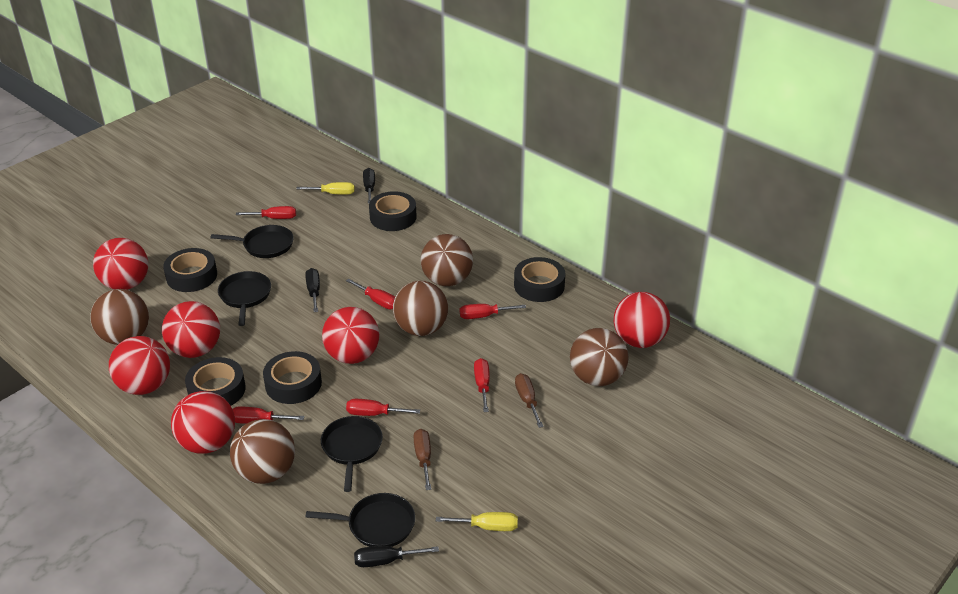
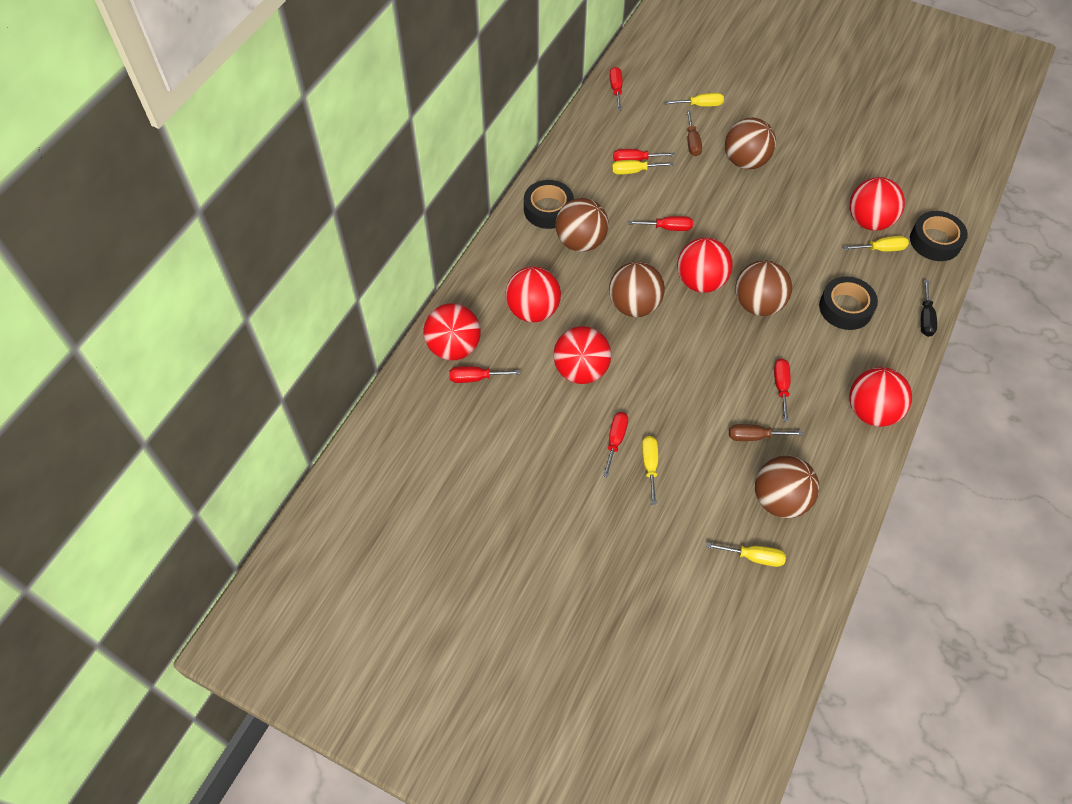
black pan: [211,225,294,258] [218,271,271,326] [305,493,415,547] [321,416,383,492] = 4 -> none = 0
black screwdriver: [305,268,320,312] [354,546,439,567] [363,168,375,204] = 3 -> [920,280,937,337] = 1
black tape: [163,248,217,292] [185,357,245,406] [263,351,322,404] [369,191,417,231] [514,257,565,302] = 5 -> [524,180,574,229] [819,276,878,330] [910,211,968,261] = 3
yellow screwdriver: [296,182,355,195] [436,512,518,531] = 2 -> [612,160,673,175] [642,436,658,505] [665,93,724,107] [706,543,786,567] [843,236,909,252] = 5

